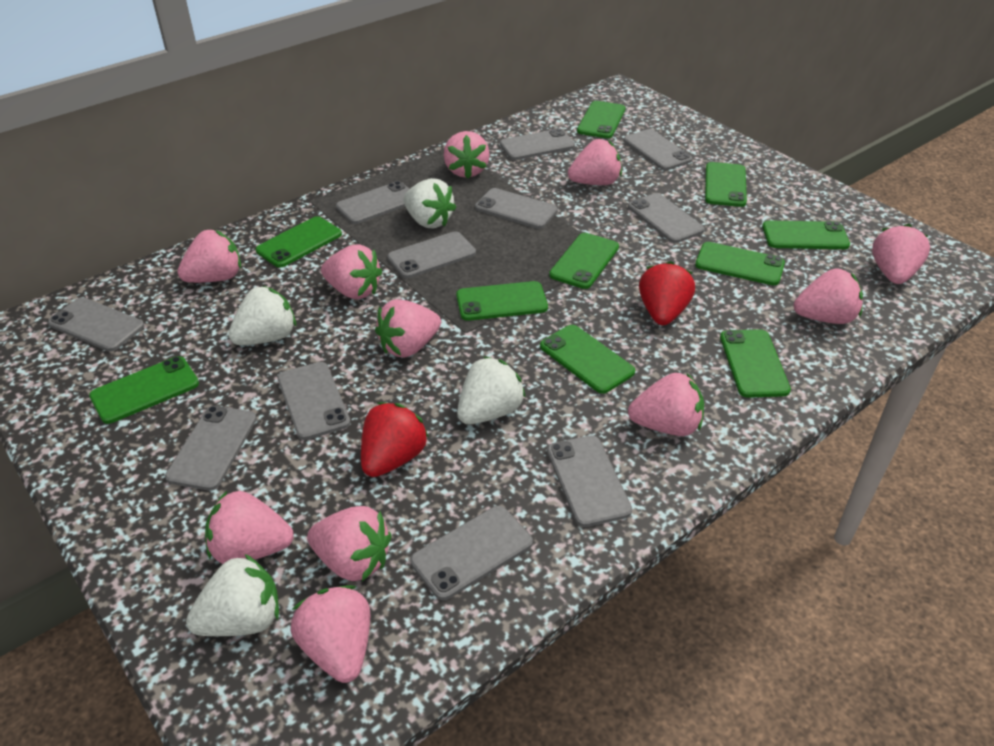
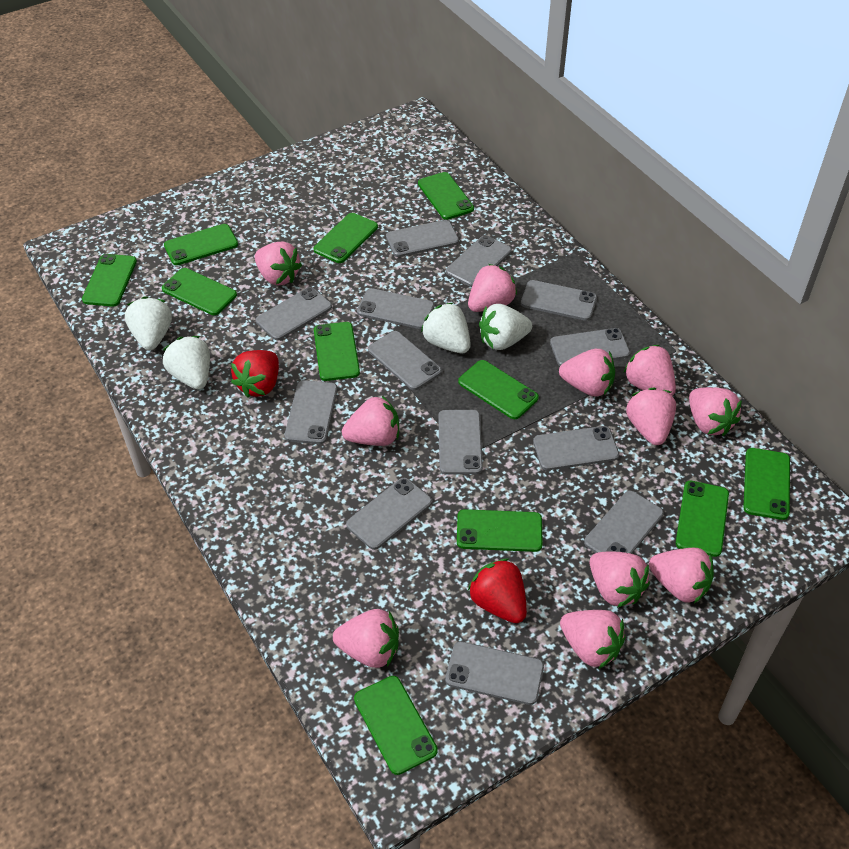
green phone: [89,356,199,424] [256,216,342,267] [456,281,548,321] [540,325,635,394] [549,233,619,289] [577,101,625,138] [695,242,785,285] [705,162,747,207] [720,329,791,398] [762,220,850,249] = 10 -> [82,254,137,307] [162,268,237,315] [164,224,238,265] [314,213,378,263] [314,322,360,381] [354,676,438,775] [418,172,474,220] [457,509,543,552] [458,360,539,419] [676,481,729,557] [743,448,790,520] = 11
grey phone: [48,297,145,352] [165,406,257,491] [277,362,351,440] [336,181,409,224] [387,231,476,278] [410,506,533,600] [475,188,558,229] [500,128,575,160] [547,435,632,527] [624,129,692,170] [628,193,705,243] = 11 -> [256,287,332,340] [285,380,338,444] [346,478,432,550] [357,288,434,329] [368,331,442,390] [386,220,459,257] [438,410,483,475] [445,641,544,705] [446,235,512,287] [521,280,597,321] [533,426,619,470] [550,328,630,366] [584,491,664,554] = 13

